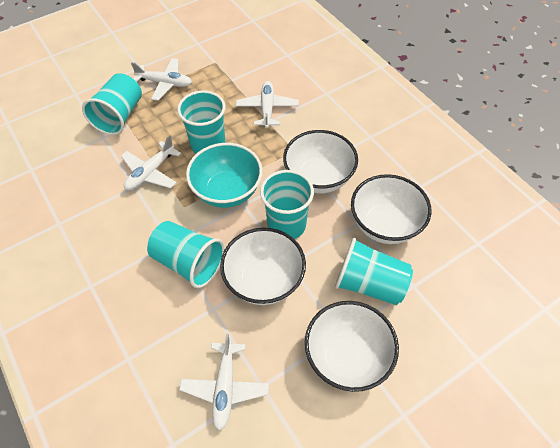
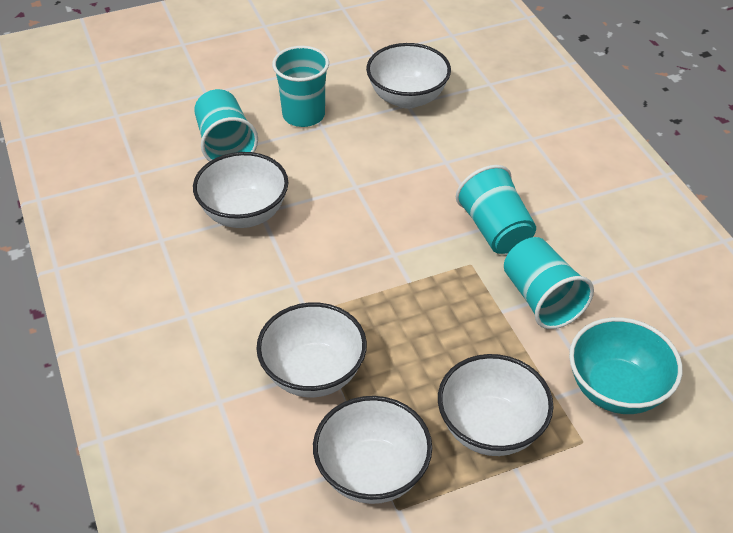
turquoise cup: [82,73,142,135] [147,221,225,288] [177,91,226,154] [260,170,314,239] [335,238,413,305] = 5 -> [194,89,258,162] [272,46,329,127] [456,165,536,254] [504,237,594,329] = 4
white bowl: [220,228,306,305] [283,130,358,193] [305,301,399,392] [351,174,431,244] = 4 -> [193,152,288,228] [256,302,367,397] [313,396,432,504] [366,43,451,109] [438,354,554,456] = 5
white plane: [121,135,181,191] [131,58,192,101] [179,334,269,430] [236,81,299,128] = 4 -> none = 0

